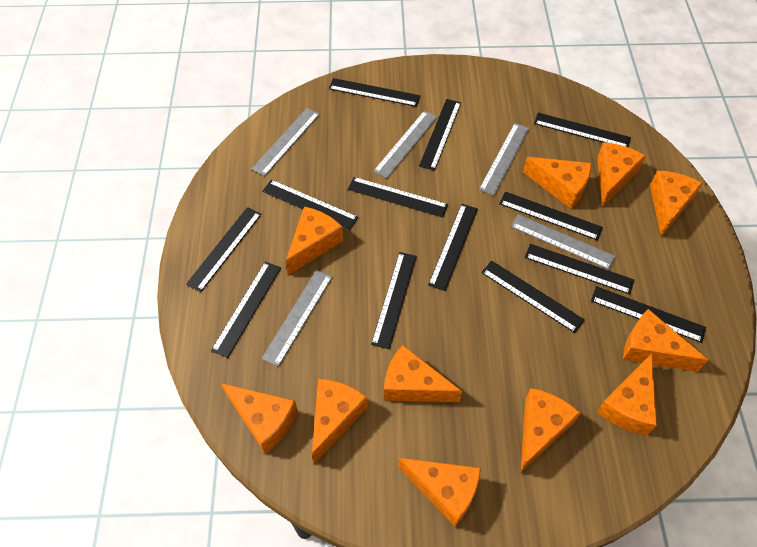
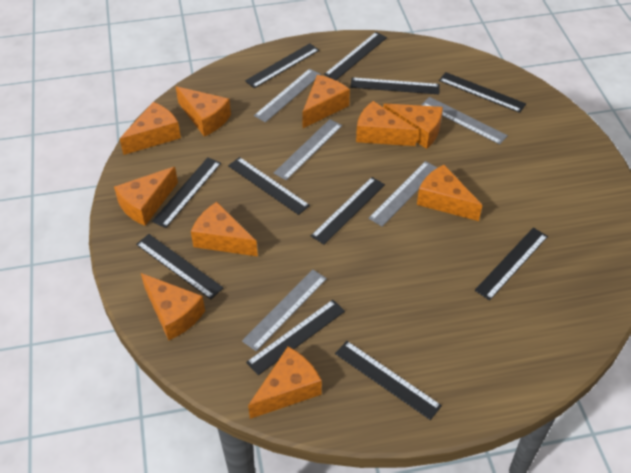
black ruler: [186,207,262,292] [211,262,281,358] [262,179,358,230] [329,78,420,107] [348,177,448,218] [371,252,417,349] [419,99,461,171] [428,204,478,291] [481,261,585,333] [499,191,603,240] [525,244,634,294] [534,113,631,147] [591,286,706,343] = 13 -> [136,234,223,299] [152,157,221,228] [228,157,310,215] [245,43,319,88] [246,300,345,375] [311,177,385,245] [324,32,387,80] [335,341,442,420] [350,77,440,94] [439,72,526,113] [474,228,548,301] = 11
orange cheese: [221,383,298,454] [286,207,343,275] [312,379,368,464] [384,345,462,402] [398,458,481,527] [520,388,581,473] [523,157,592,209] [597,142,646,207] [597,353,657,435] [623,309,708,372] [650,171,703,237] = 11 -> [114,167,178,226] [120,102,181,155] [141,273,205,341] [176,86,231,137] [191,202,258,257] [248,347,322,419] [302,75,350,128] [356,101,417,146] [383,103,443,149] [417,165,482,221] = 10

